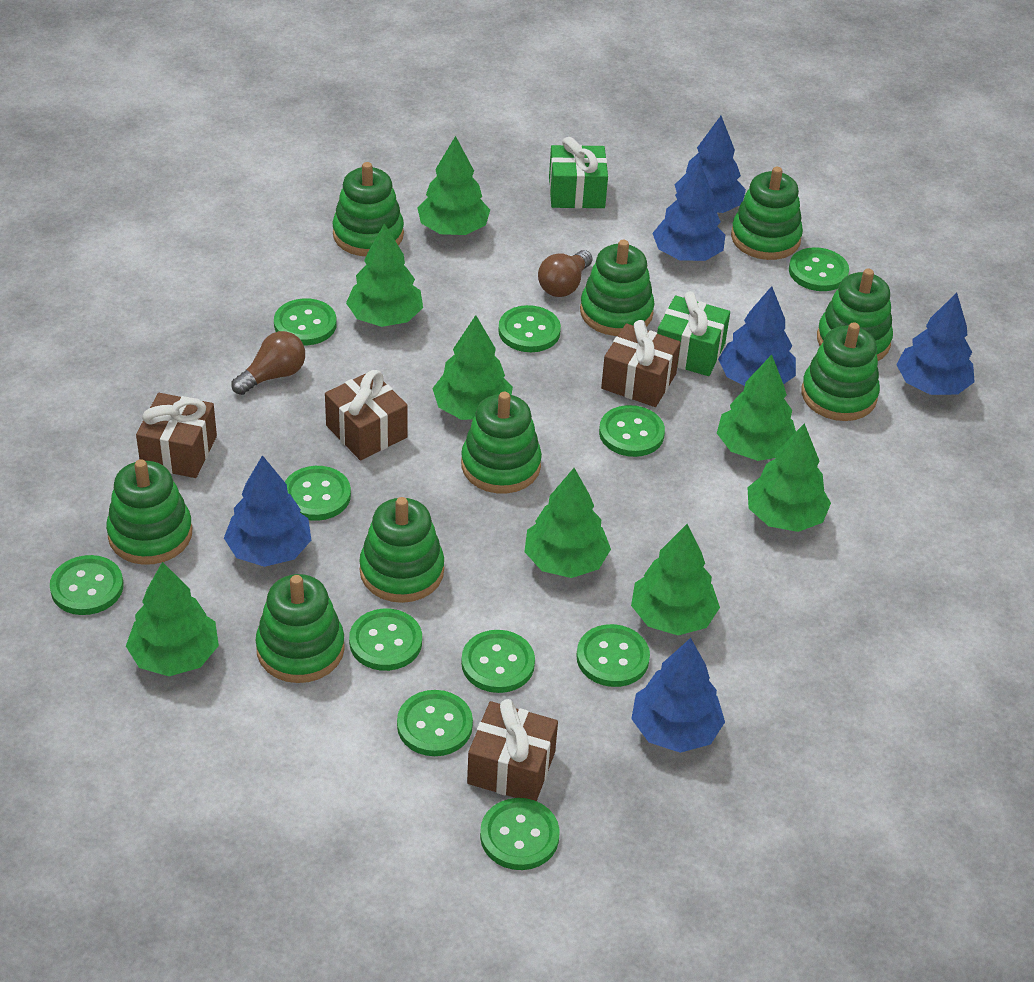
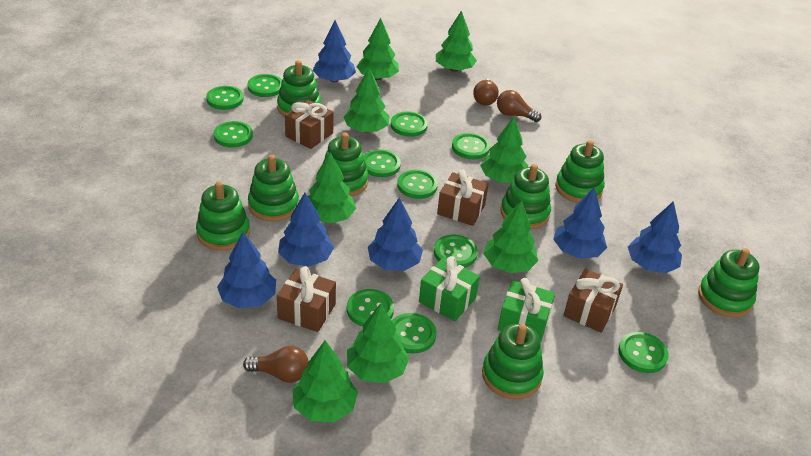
brown light bulb: [232,331,305,395] [538,250,592,297] = 2 -> [243,346,309,383] [473,79,499,105] [497,90,541,122] = 3
green stacking toy: [106,459,192,565] [255,574,345,683] [333,162,404,256] [359,497,444,603] [461,392,542,493] [580,240,654,336] [731,167,803,260] [801,322,880,421] [817,269,893,361] = 9 -> [196,182,250,251] [248,155,299,222] [277,60,321,117] [323,133,368,196] [482,324,544,399] [500,164,551,229] [555,140,605,203] [698,248,760,317] = 8

